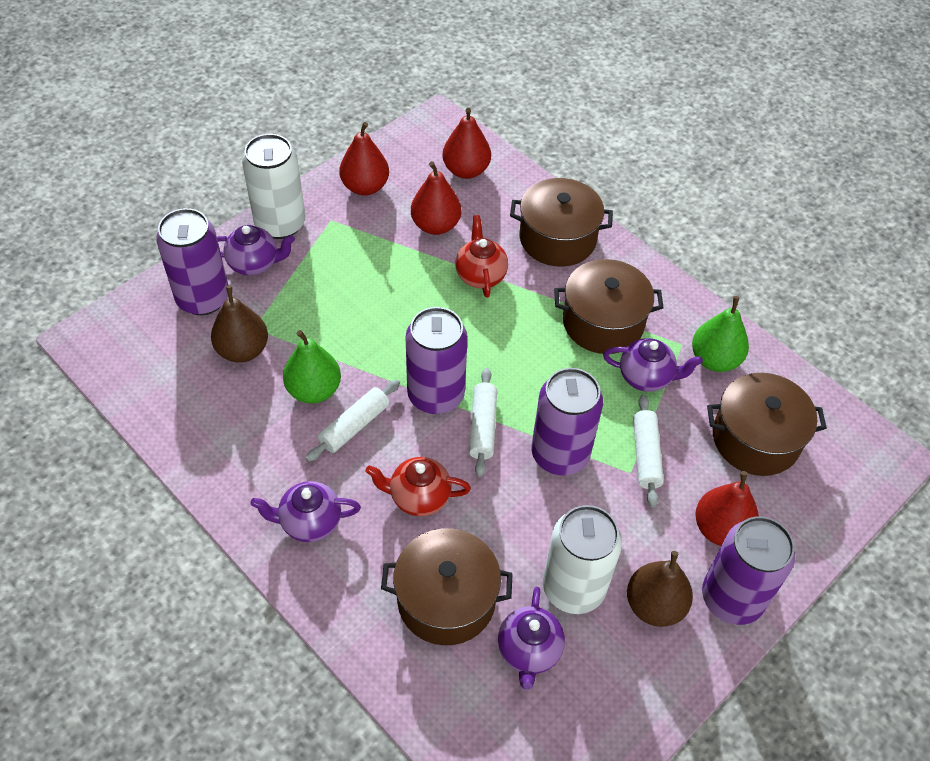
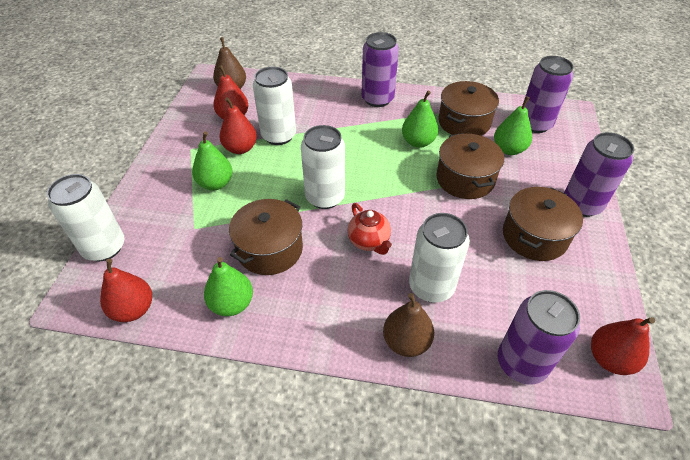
green pear: [283,330,341,404] [692,296,749,372] = 2 -> [192,131,233,190] [204,257,253,316] [402,91,438,148] [494,96,532,155] = 4
purple teapot: [217,225,295,275] [250,481,361,542] [498,587,565,690] [603,338,703,392] = 4 -> none = 0
red teapot: [365,457,471,516] [455,215,508,298] = 2 -> [348,203,392,255] = 1
white can: [242,134,305,239] [543,505,622,614] = 2 -> [47,174,124,261] [253,67,296,145] [301,125,345,209] [409,213,470,303] = 4
white rolling pin: [306,380,400,462] [469,368,497,477] [633,395,664,507] = 3 -> none = 0

